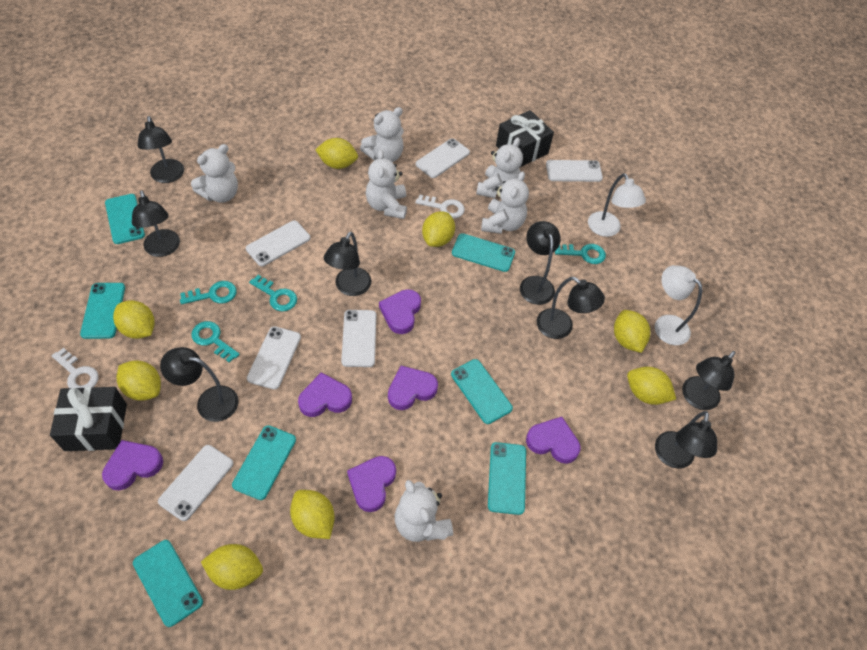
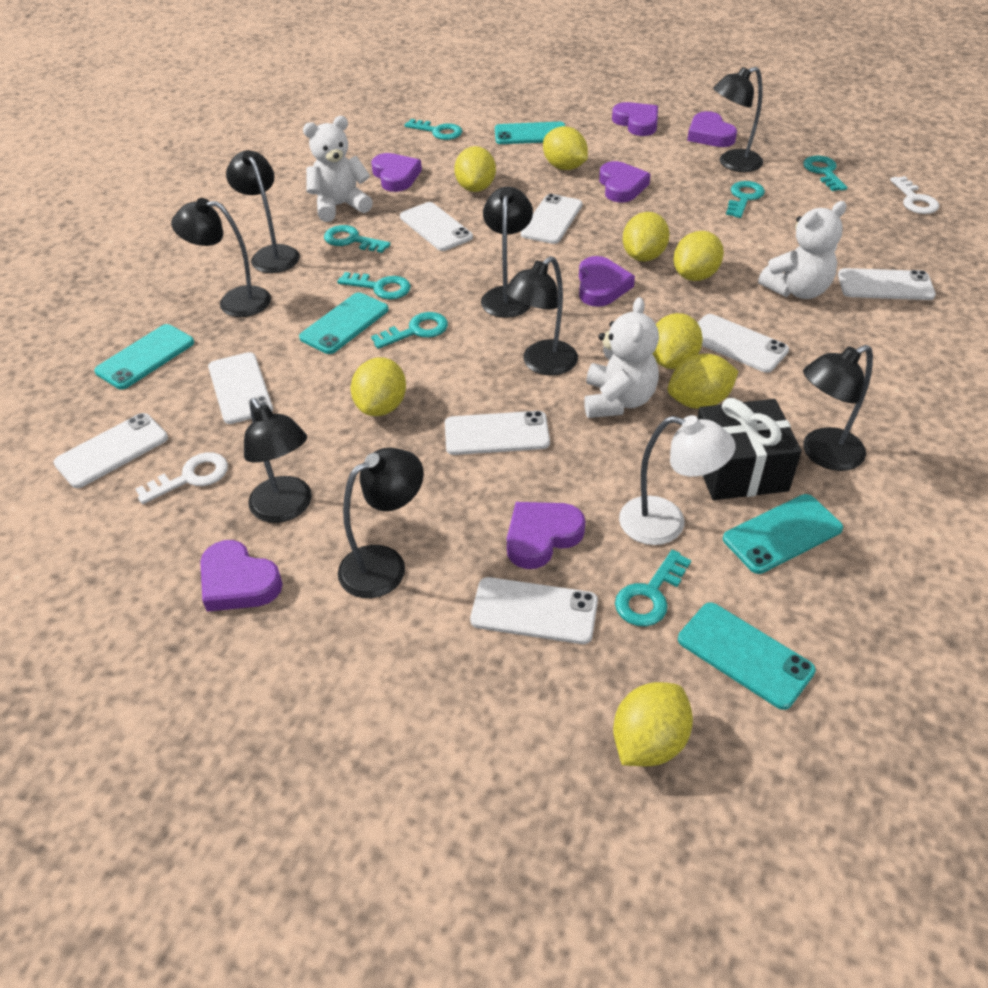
black gift: [50,387,127,451] [496,110,554,167] = 2 -> [697,398,802,500] = 1
purple heart: [102,440,163,491] [298,372,352,417] [347,456,396,512] [379,289,421,334] [388,366,438,410] [526,417,581,464] = 6 -> [200,540,283,612] [371,153,422,192] [507,502,585,569] [579,256,635,307] [599,161,651,202] [612,102,658,136] [687,111,737,147] = 7
turquoise key: [180,281,237,304] [191,321,240,363] [249,275,297,311] [555,244,606,264] = 4 -> [324,225,391,253] [337,272,411,300] [371,312,448,349] [404,119,463,140] [615,550,691,627] [726,181,765,218] [803,155,847,191] = 7
turquoise phone: [80,283,125,339] [105,194,145,244] [133,540,203,627] [232,425,296,500] [451,359,513,424] [452,233,515,272] [488,442,526,515] = 7 -> [94,324,194,389] [299,292,389,354] [495,122,565,144] [678,602,816,710] [723,494,843,574] = 5
white lamp: [588,173,646,237] [655,265,702,345] = 2 -> [619,415,736,545] = 1
white phone: [158,445,233,521] [246,221,311,266] [247,326,301,390] [341,310,376,367] [416,138,470,178] [546,160,603,182] = 6 -> [53,413,168,488] [208,352,273,424] [400,202,473,251] [445,411,550,455] [470,577,598,644] [521,194,583,244] [698,314,789,373] [838,268,936,300] = 8
white teddy bear: [191,144,238,203] [360,107,404,162] [366,150,407,219] [395,480,453,542] [476,138,523,198] [481,171,529,234] = 6 -> [303,116,373,222] [584,297,659,418] [758,201,847,299] = 3

